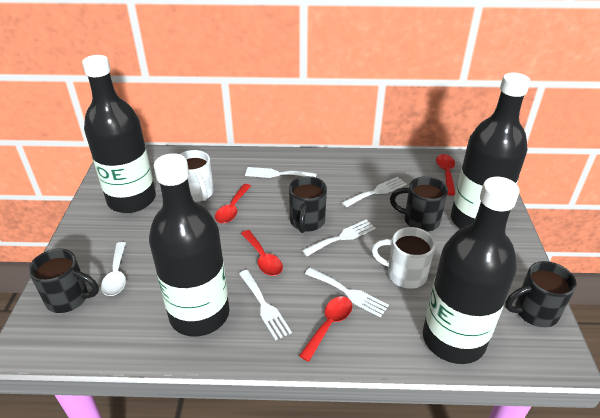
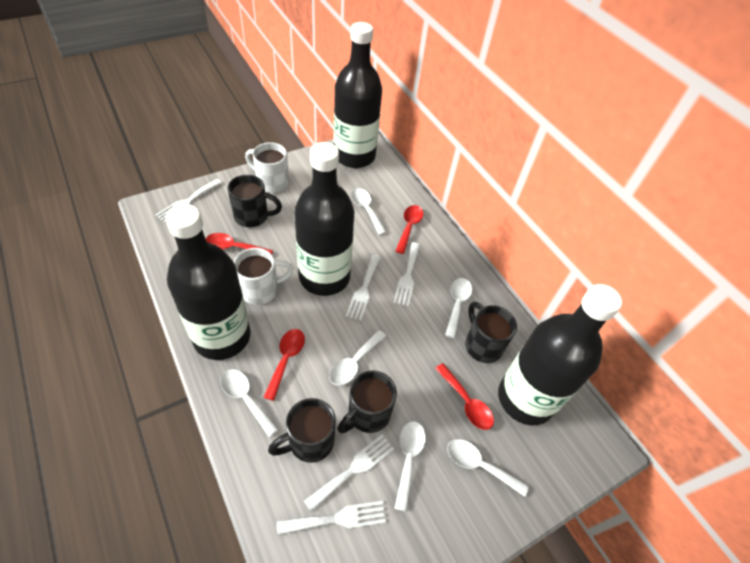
white spoon: [101,242,126,296] = 1 -> [221,369,279,437] [329,330,386,385] [351,188,386,235] [394,421,426,512] [445,278,472,338] [447,439,529,497] = 6

